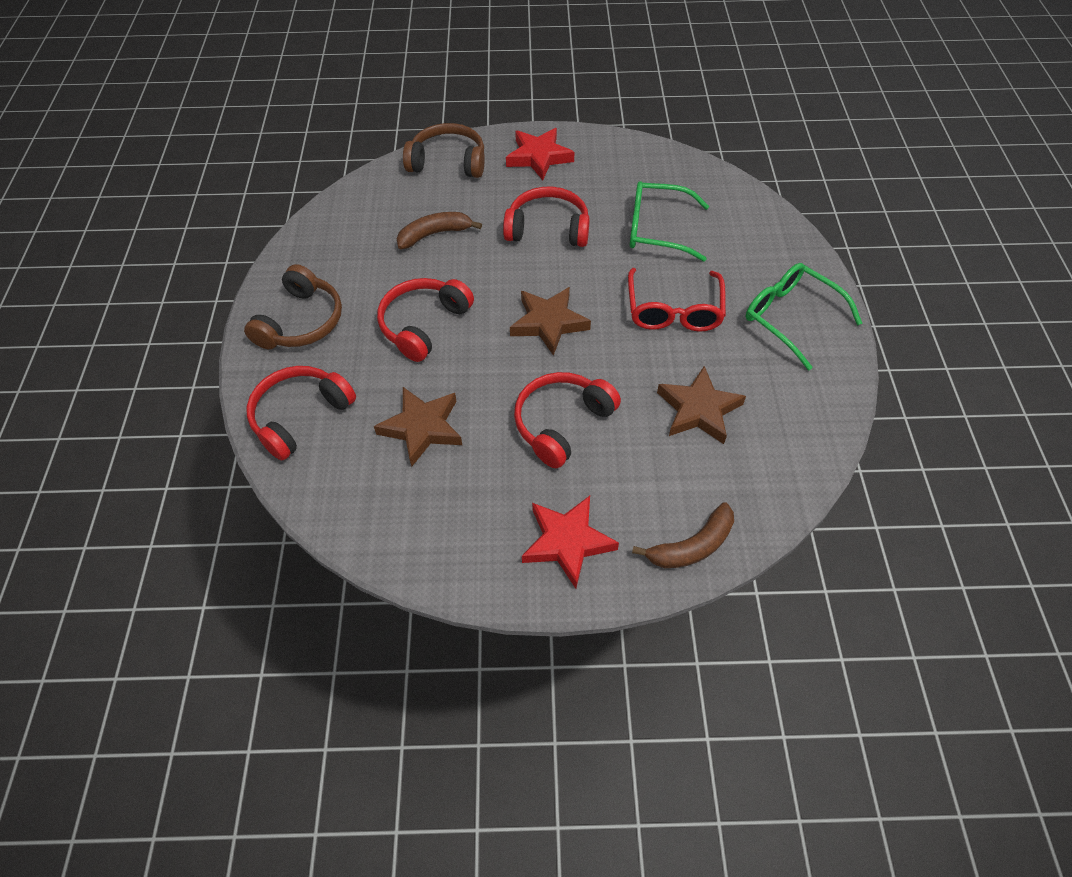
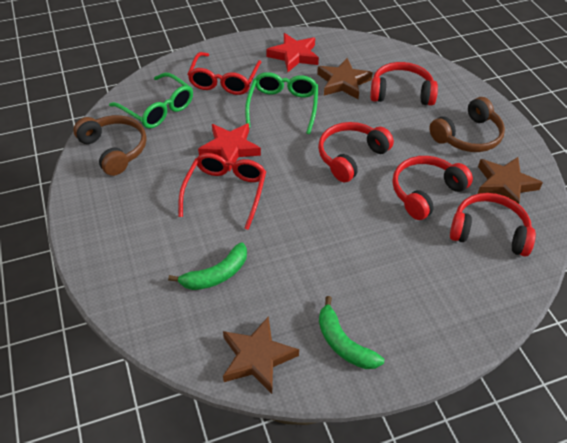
brown banana: [397,212,482,249] [632,502,734,568] = 2 -> none = 0
green banana: none = 0 -> [168,242,247,290] [319,296,384,369] = 2
red glasses: [628,268,726,331] = 1 -> [178,153,266,230] [187,52,262,95] = 2

